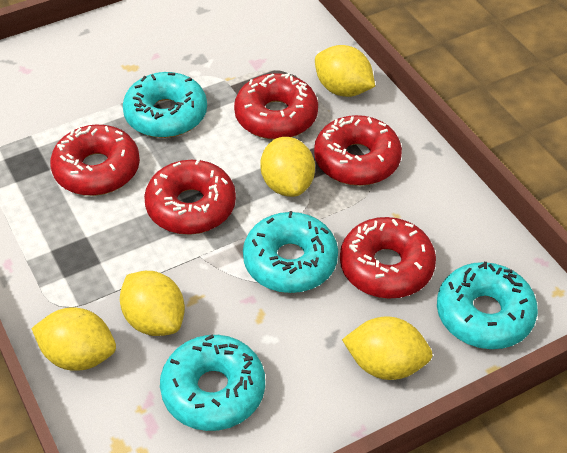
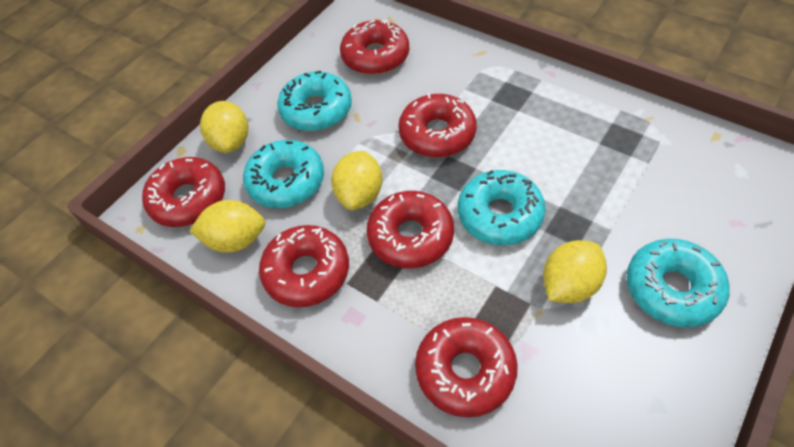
red donut: [50,125,140,196] [144,159,236,235] [234,73,318,139] [314,115,402,186] [340,217,436,299] = 5 -> [142,157,225,227] [259,225,349,307] [340,20,409,75] [367,191,454,268] [398,93,477,158] [415,317,518,417] = 6
yellow lemon: [31,307,116,371] [120,271,185,336] [260,137,315,197] [315,45,375,97] [342,316,433,380] = 5 -> [190,200,265,252] [200,101,248,153] [331,151,383,210] [543,240,607,303] = 4

